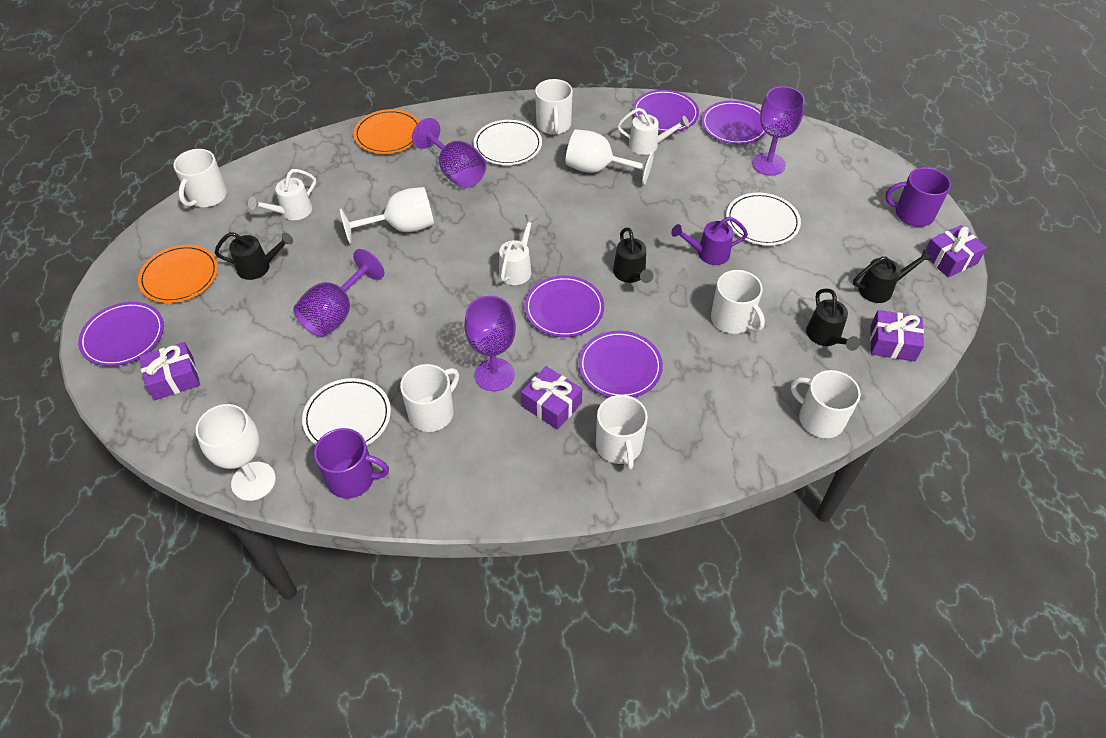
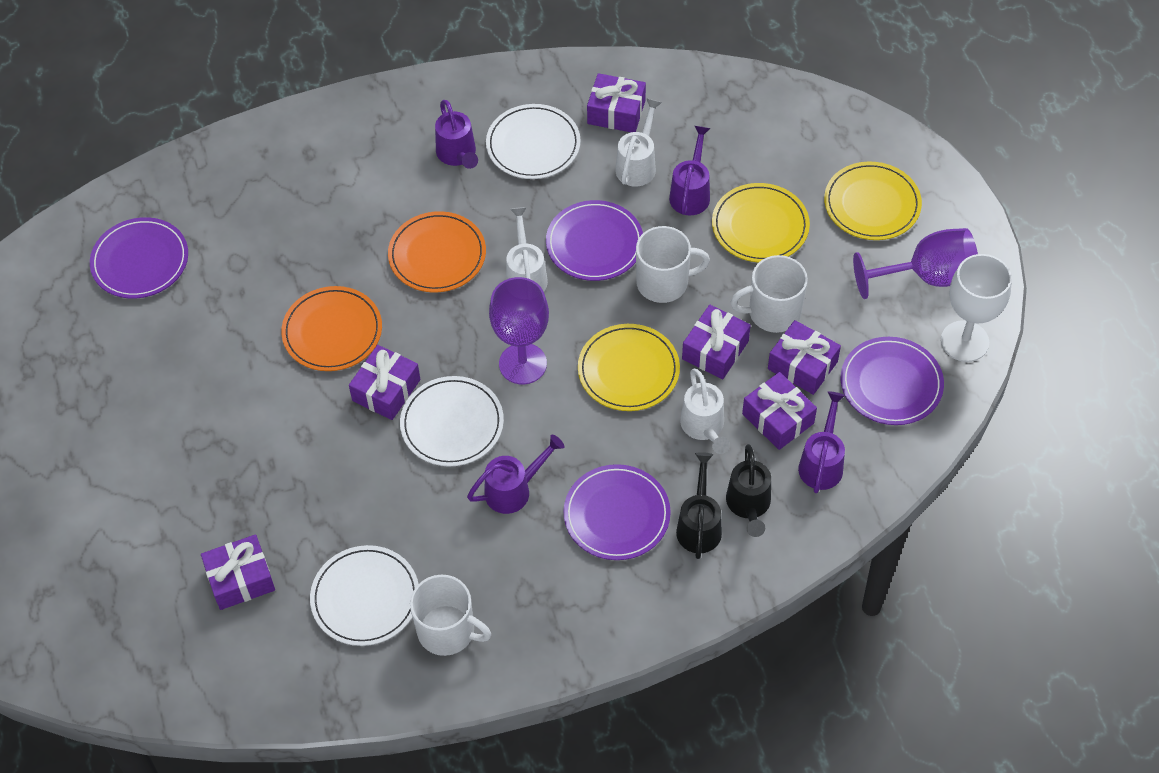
black watering can: [215,232,293,280] [613,227,653,283] [806,288,860,351] [853,250,932,303] = 4 -> [676,452,722,559] [726,444,771,537] = 2
purple gift: [139,342,200,400] [521,366,582,430] [870,310,924,361] [925,225,987,278] = 4 -> [201,534,275,610] [349,345,420,420] [587,73,646,132] [682,305,751,380] [742,372,817,450] [768,320,841,395] = 6
purple goblet: [293,249,384,337] [412,118,486,188] [464,296,516,391] [752,86,805,176] = 4 -> [489,277,549,384] [853,228,978,299] = 2
purple mug: [314,428,389,498] [885,167,951,227] = 2 -> none = 0
purple plate: [78,302,164,367] [524,275,604,337] [578,331,663,397] [633,90,699,132] [701,101,766,145] = 5 -> [90,217,188,299] [546,200,643,281] [563,464,671,560] [841,337,944,425] = 4
purple watering can: [671,217,748,265] = 1 -> [435,100,478,169] [467,435,564,514] [669,126,710,215] [798,391,845,493] = 4
white goblet: [196,404,276,501] [340,187,434,244] [566,129,654,185] = 3 -> [941,254,1012,362] = 1
white mug: [174,149,227,207] [400,364,459,432] [535,79,573,135] [596,395,648,470] [711,270,765,334] [791,370,861,438] = 6 -> [410,575,491,656] [636,226,710,303] [731,255,808,333] = 3
yellow plate: none = 0 -> [578,324,680,411] [712,183,810,263] [824,162,922,240] = 3

